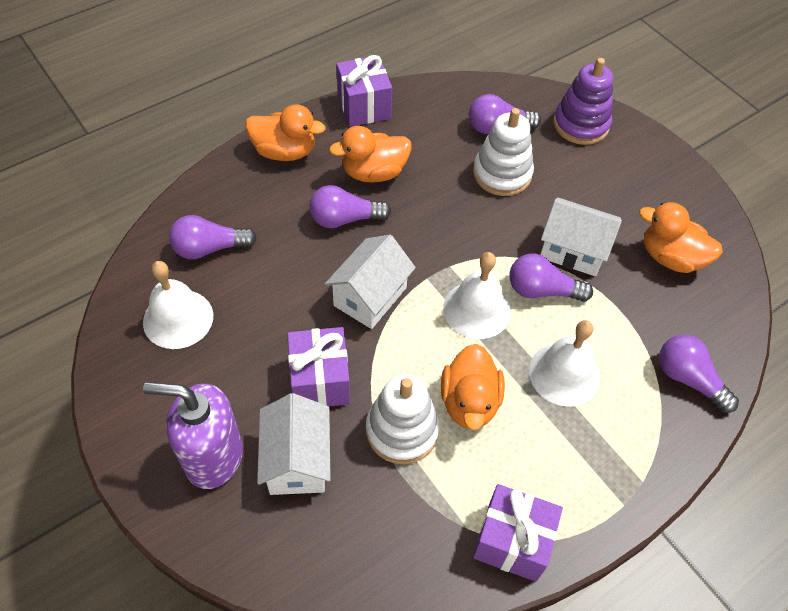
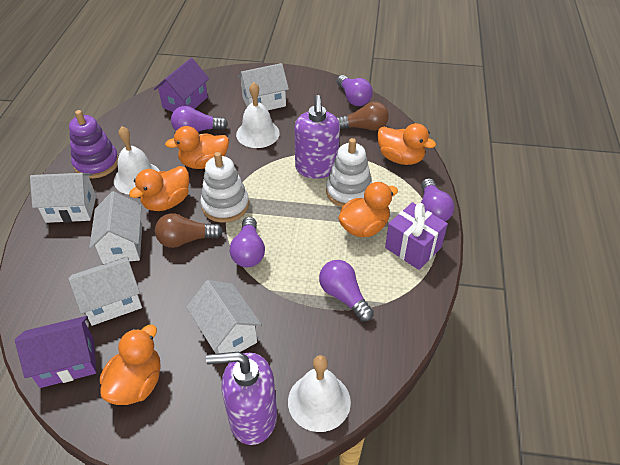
brown light bulb: none = 0 -> [155,213,223,248] [337,101,389,131] = 2
orange duck: [245,104,326,161] [329,126,411,183] [441,344,505,430] [639,202,723,273] = 4 -> [100,325,161,405] [129,166,189,211] [165,126,229,169] [338,182,398,237] [377,123,436,165] = 5
purple gift: [287,327,350,406] [336,55,392,127] [473,484,563,582] = 3 -> [385,202,448,270] = 1
purple house: none = 0 -> [15,316,96,388] [154,58,209,112] = 2
purple soap dispenser: [143,382,243,489] = 1 -> [206,352,277,445] [294,95,340,179] = 2
white house: [257,393,331,495] [325,235,416,329] [540,197,622,276] = 3 -> [30,173,96,223] [68,257,142,326] [89,191,142,264] [187,280,262,354] [238,63,289,110] = 5

